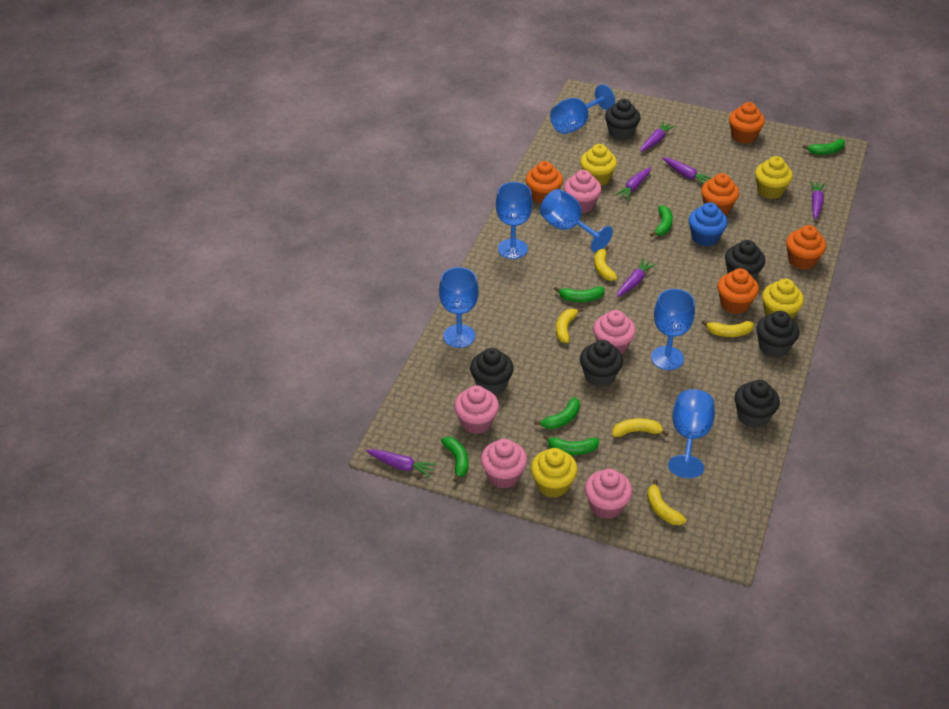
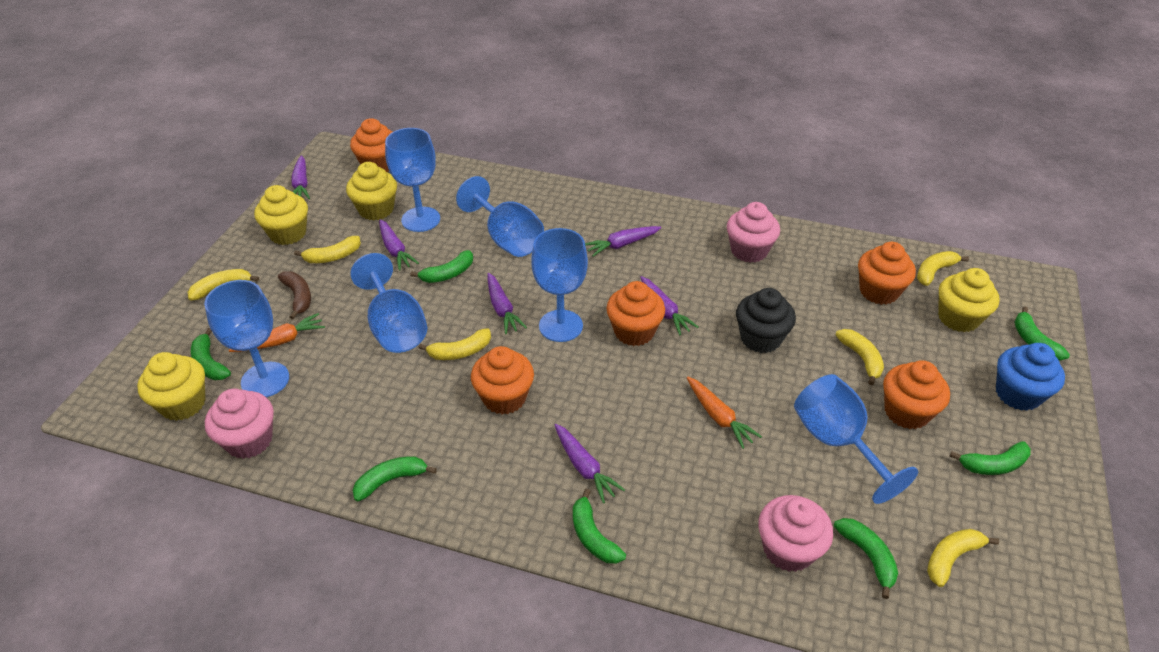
black cupcake: [470,348,514,395] [580,340,623,387] [605,99,641,140] [725,240,765,279] [735,380,780,428] [756,311,799,357] = 6 -> [736,288,796,353] = 1
brown banana: none = 0 -> [278,271,311,319] = 1
green banana: [441,437,469,482] [534,397,580,429] [543,434,599,455] [554,286,604,302] [650,205,673,237] [802,139,845,155] = 6 -> [191,328,231,380] [353,456,437,501] [410,250,473,283] [573,489,626,564] [834,518,898,599] [949,441,1031,475] [1014,307,1070,361] = 7
orange carrot: none = 0 -> [229,313,325,352] [687,377,762,449] = 2
pink cupcake: [454,385,499,434] [481,439,527,488] [564,170,602,213] [585,469,632,519] [593,310,636,354] = 5 -> [205,388,274,459] [727,202,780,263] [758,495,833,572] = 3
yellow banana: [556,308,583,343] [594,246,617,281] [612,418,669,437] [647,479,686,525] [701,320,754,337] = 5 -> [188,269,259,301] [294,236,361,263] [418,328,491,360] [835,329,884,385] [917,251,969,286] [927,529,999,587] = 6

